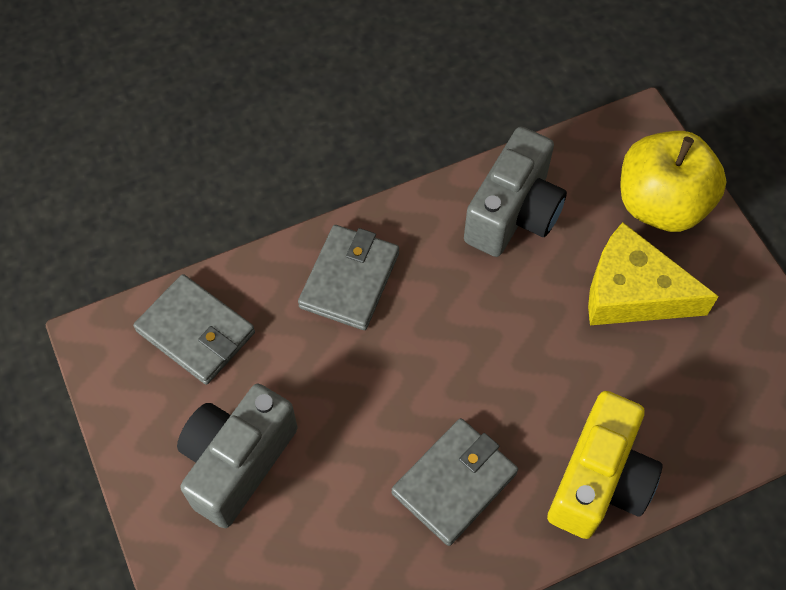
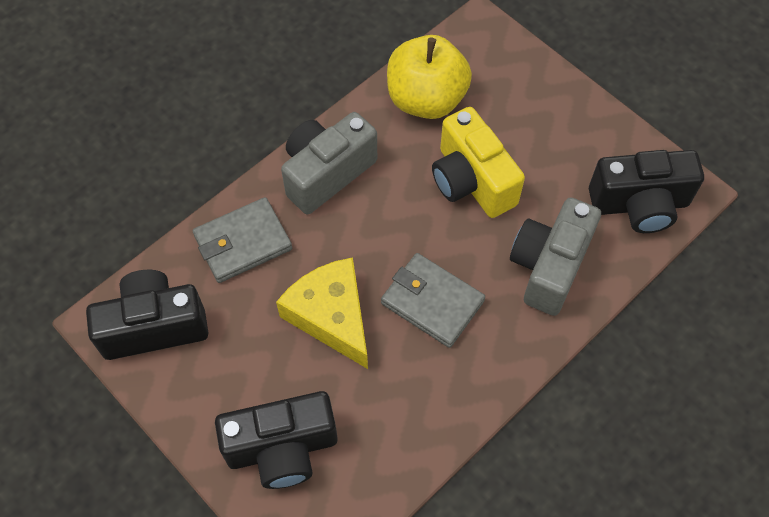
black camera: none = 0 -> [86,270,208,360] [215,391,338,489] [589,150,704,233] = 3
grey wallet: [133,274,255,385] [298,225,399,330] [392,418,518,546] = 3 -> [193,197,292,283] [381,253,485,348] = 2

